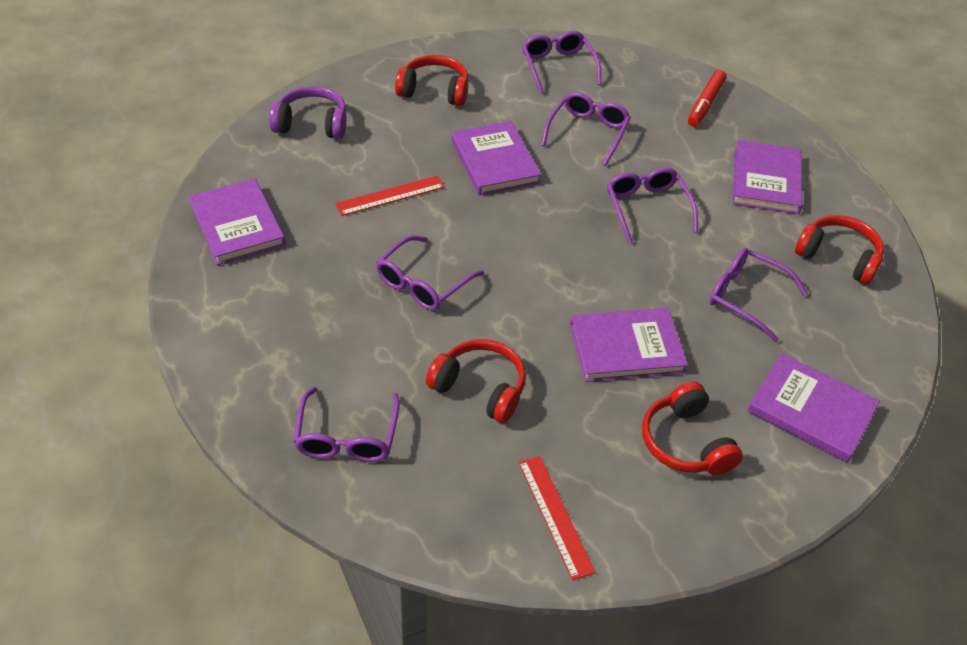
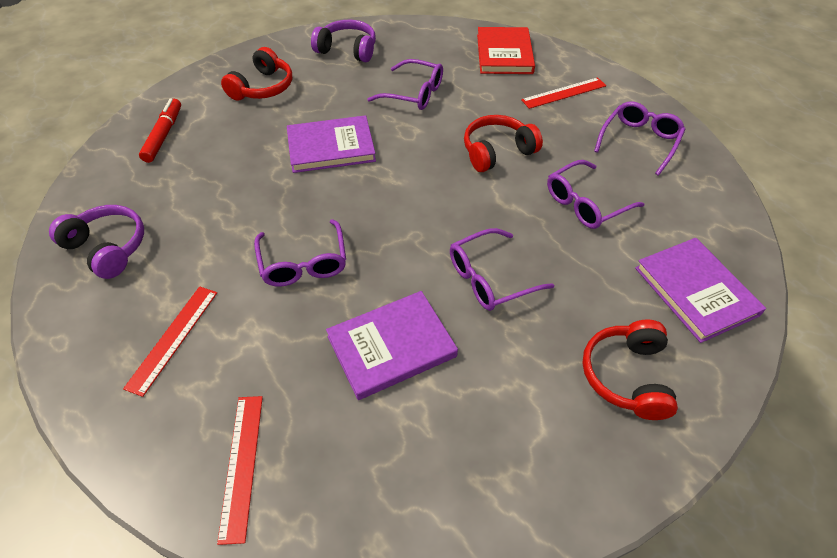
purple book: [189,178,286,265] [451,121,542,196] [570,308,688,382] [733,140,803,214] [748,354,880,463] = 5 -> [287,115,376,173] [326,291,458,400] [635,238,766,343] = 3
purple glasses: [294,387,400,462] [376,235,484,311] [522,31,602,93] [541,92,631,166] [607,167,698,243] [710,248,808,342] = 6 -> [254,219,346,287] [367,59,443,110] [450,228,554,311] [547,160,644,229] [594,101,686,176] = 5
purple headphones: [269,86,347,139] = 1 -> [49,205,144,279] [311,20,376,62] = 2
red book: none = 0 -> [477,27,535,74] = 1
red headphones: [395,55,468,106] [426,339,526,423] [642,382,743,475] [795,215,884,285] = 4 -> [221,47,292,101] [464,115,543,172] [582,320,678,420] = 3
red ruler: [335,176,445,216] [519,456,595,580] = 2 -> [123,286,217,397] [217,396,263,545] [521,77,606,109] = 3

